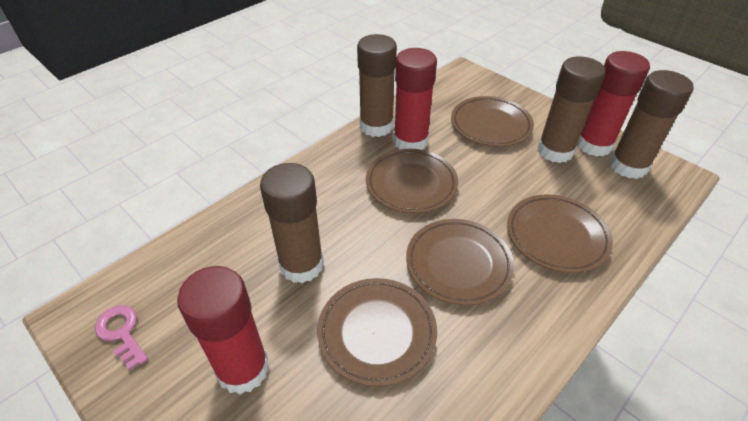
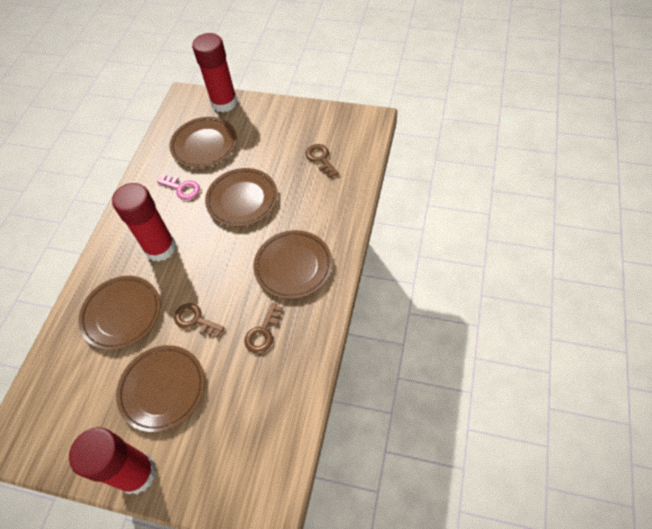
brown glue stick: [260,163,324,283] [357,34,397,137] [538,57,606,163] [609,70,694,179] = 4 -> none = 0
brown key: none = 0 -> [174,303,225,338] [244,303,283,354] [306,144,339,178] = 3

